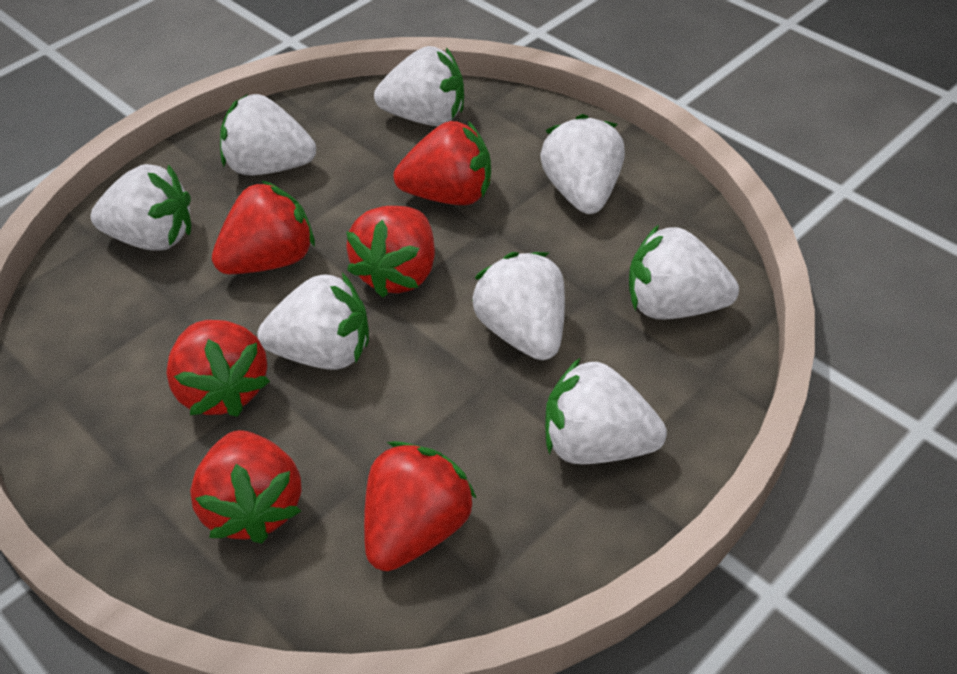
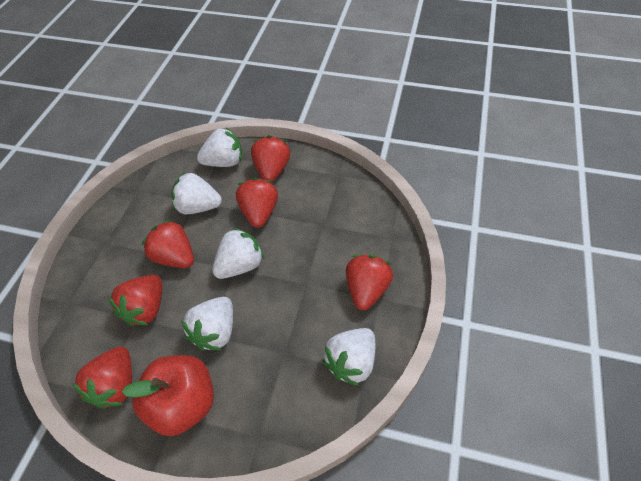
red apple: none = 0 -> [122,355,214,436] = 1
white strawberry: [91,164,191,251] [220,94,316,175] [258,273,369,370] [374,46,464,126] [472,252,565,360] [540,114,625,214] [545,357,667,464] [629,225,739,320] = 8 -> [172,172,222,214] [181,297,233,350] [197,127,242,167] [212,228,264,279] [322,328,375,386] = 5

